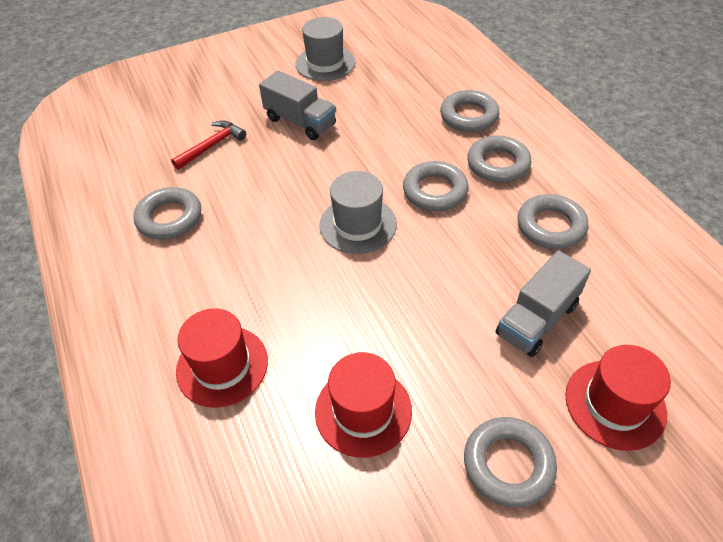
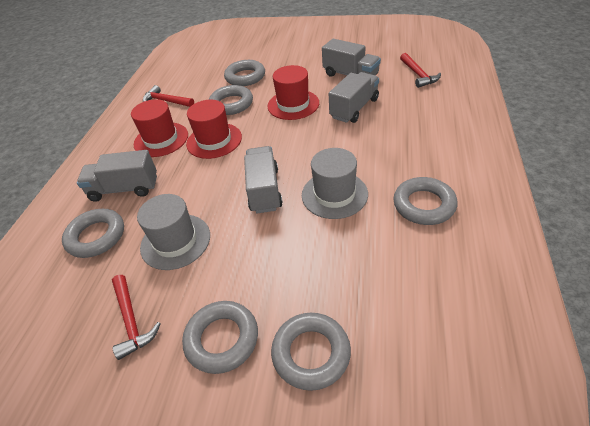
grey truck: [259,70,336,140] [496,250,591,357] = 2 -> [77,150,157,202] [244,146,283,213] [322,39,381,77] [329,72,379,123] = 4
red hammer: [171,120,246,170] = 1 -> [112,275,161,360] [143,85,194,107] [400,53,441,88] = 3

